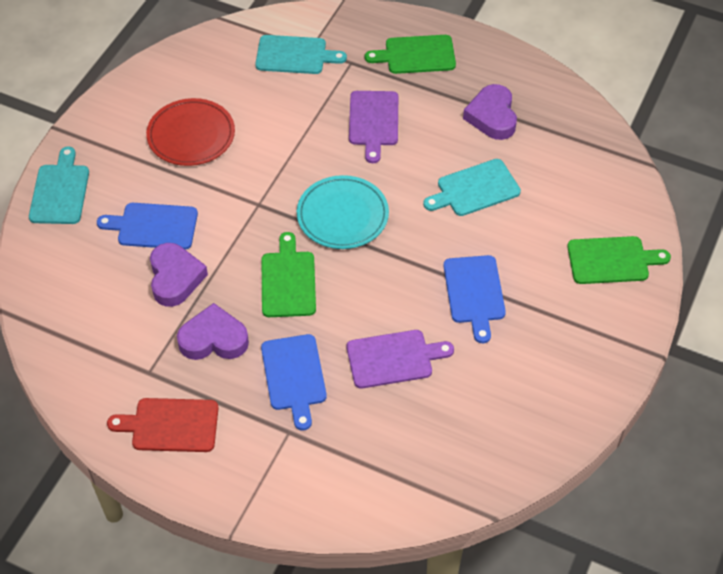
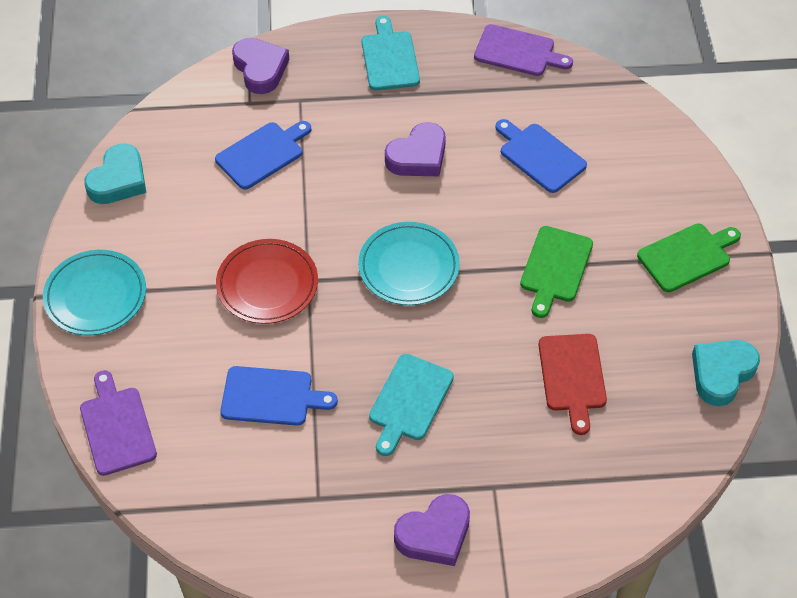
green cutting board: [262,232,316,317] [365,35,456,74] [567,236,671,284] = 3 -> [520,226,593,318] [637,223,741,292] = 2
turquoise cutting board: [29,147,89,224] [255,35,347,74] [423,159,521,216] = 3 -> [362,16,420,90] [369,354,454,456] = 2
turquoise heart: none = 0 -> [84,144,146,204] [692,340,760,406] = 2
turquoise plate: [297,175,389,249] = 1 -> [43,250,146,336] [358,222,460,305] = 2

